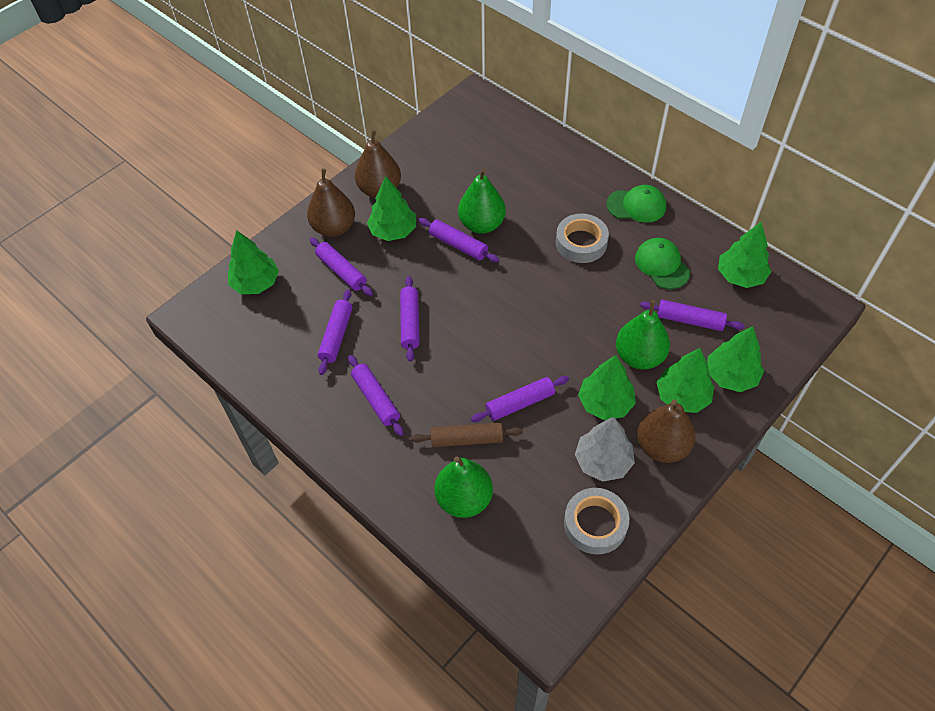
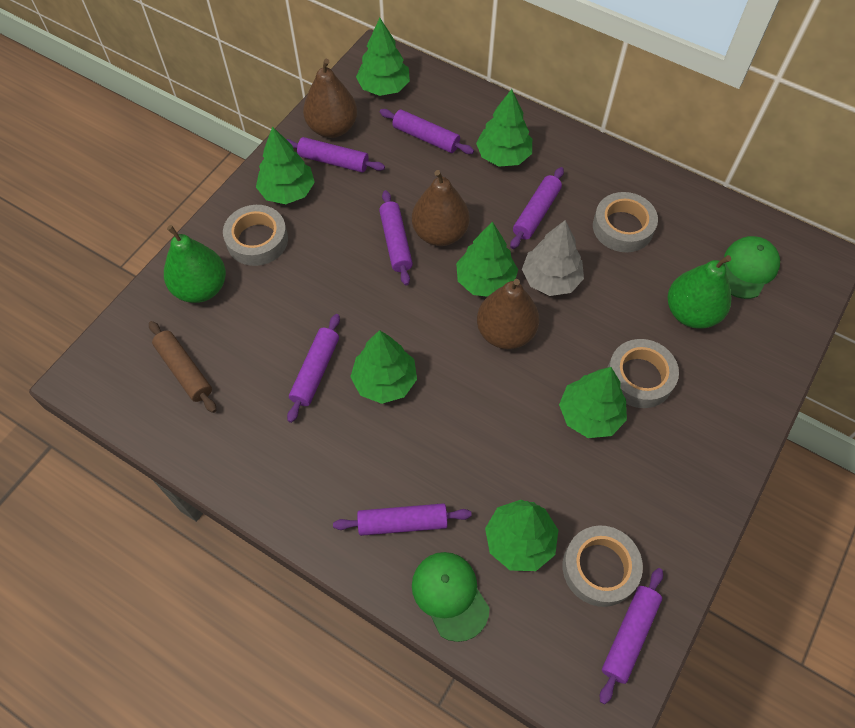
green pear: [434,456,493,518] [458,168,506,234] [616,300,670,369] = 3 -> [164,225,226,303] [668,255,731,329] = 2
green tree: [228,230,279,294] [367,176,416,241] [578,355,636,420] [657,348,714,413] [708,326,764,392] [718,222,771,288] = 6 -> [256,126,315,204] [350,330,417,404] [356,18,410,96] [456,222,518,297] [476,89,532,167] [485,500,558,571] [559,367,627,438] = 7
grey tape: [556,214,609,263] [564,488,629,555] = 2 -> [223,205,288,266] [563,525,643,607] [593,192,658,252] [607,339,679,408] = 4

